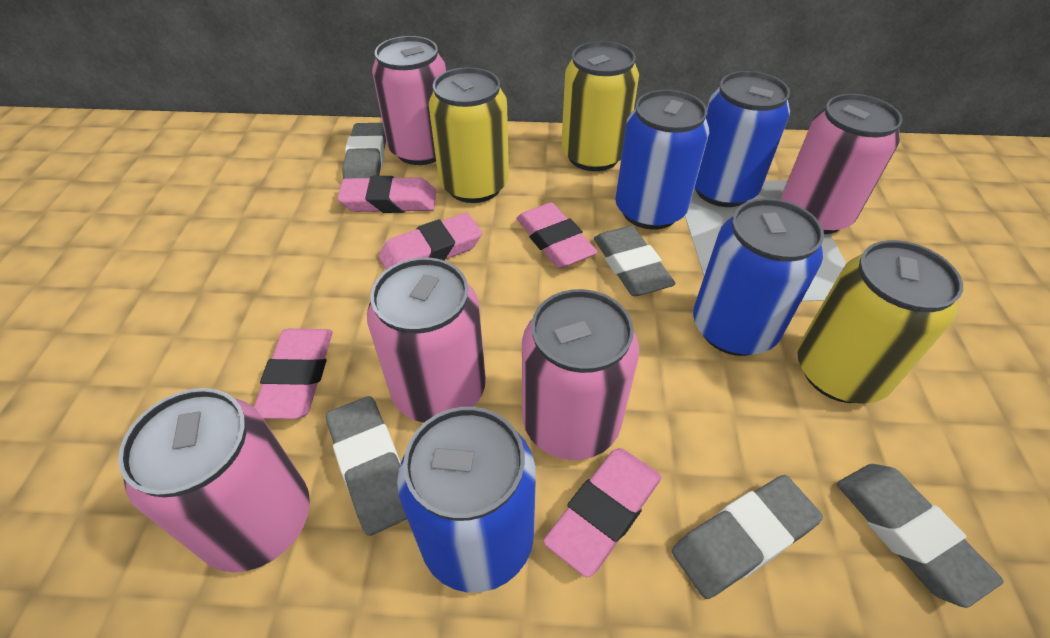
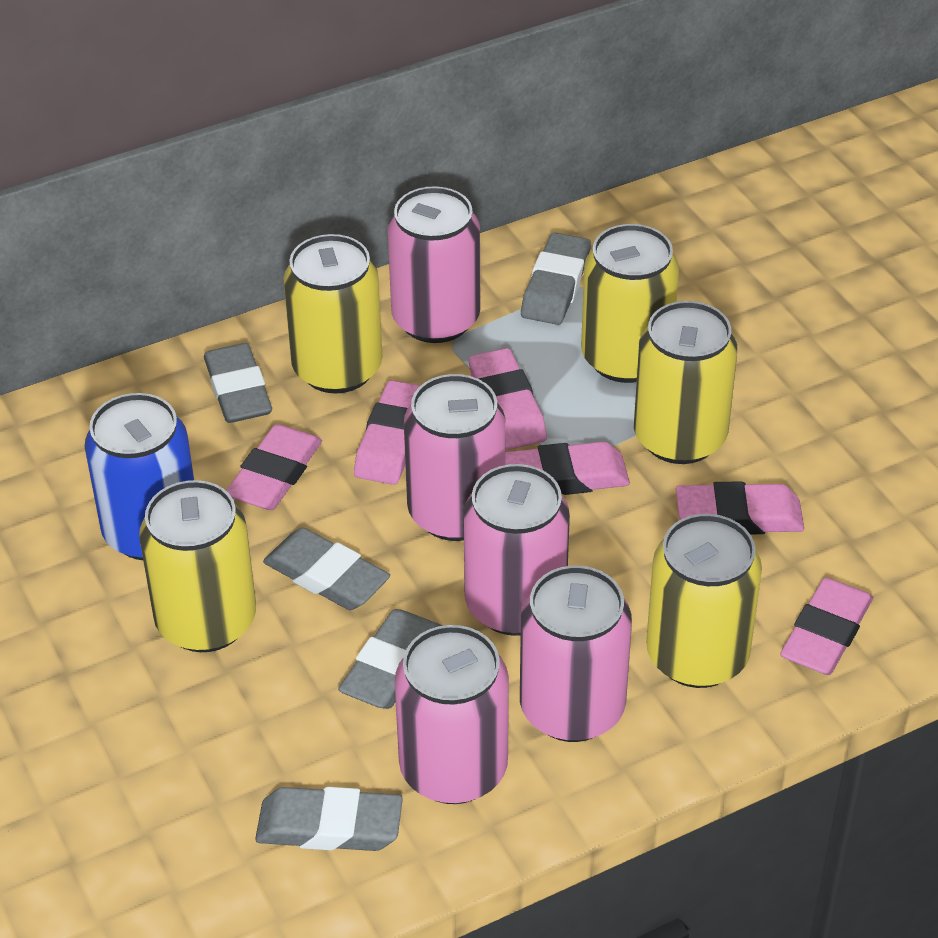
blue can: [397,407,536,593] [615,90,709,230] [693,198,824,356] [695,71,790,207] = 4 -> [85,393,194,560] = 1
pink eraser: [254,329,333,419] [337,176,436,213] [379,213,482,270] [516,203,598,268] [543,448,662,578] = 5 -> [226,424,322,510] [354,380,421,485] [469,348,547,450] [505,442,630,495] [676,482,804,534] [780,578,873,675] = 6
yellow can: [429,67,509,203] [561,41,639,171] [797,240,963,403] = 3 -> [139,480,256,652] [283,234,383,393] [581,224,679,383] [634,301,737,464] [646,514,762,688] = 5

